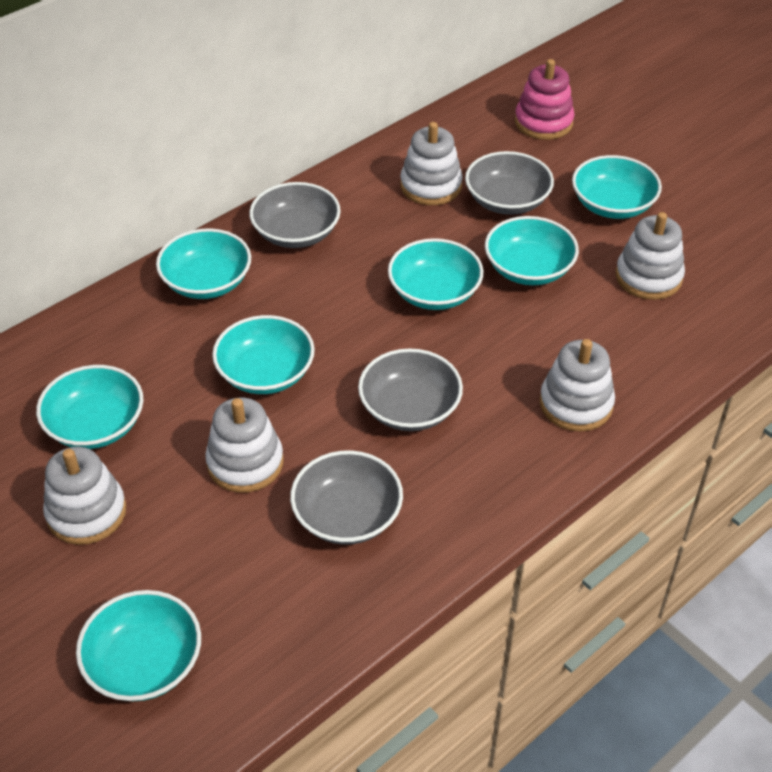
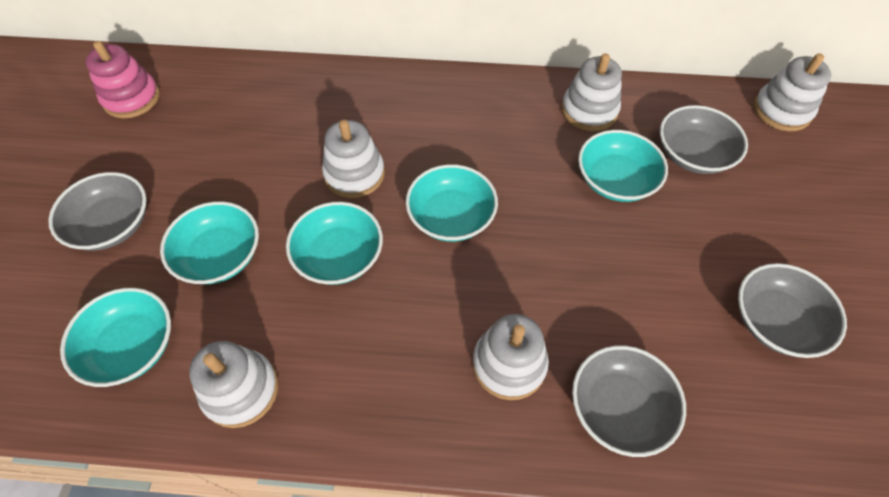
turquoise bowl: [36,365,144,449] [76,590,201,701] [156,228,251,299] [212,315,315,394] [388,238,483,310] [485,216,579,285] [572,155,662,219] = 7 -> [60,288,171,387] [160,201,259,284] [286,202,383,285] [406,164,498,242] [578,130,668,202] = 5

